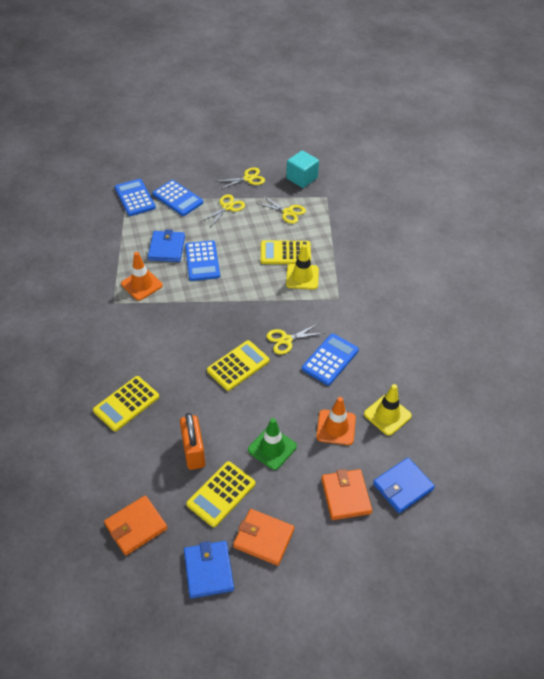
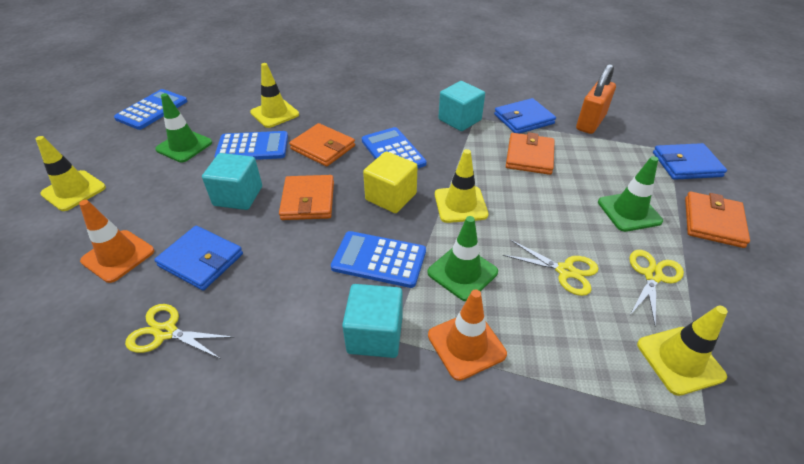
green traffic cone: [248,418,297,470] = 1 -> [155,93,212,162] [427,216,498,301] [598,156,663,232] = 3
orange wallet: [104,495,167,556] [233,509,294,566] [321,469,372,520] = 3 -> [279,175,334,220] [289,123,355,166] [506,132,555,175] [685,192,750,248] = 4
turquoise cube: [286,150,319,188] = 1 -> [202,153,262,210] [342,284,403,358] [438,81,485,131] = 3
yellow calculator: [93,376,159,431] [186,461,255,527] [207,340,270,391] [261,240,311,264] = 4 -> none = 0
yellow cube: none = 0 -> [363,151,418,213] = 1
yellow scissors: [200,194,245,227] [219,167,265,189] [256,196,306,224] [266,323,324,355] = 4 -> [125,304,234,359] [503,240,599,296] [629,250,684,327] = 3
yellow traffic cone: [286,244,319,290] [364,384,412,436] = 2 -> [36,136,106,211] [250,63,299,128] [435,149,489,223] [637,305,728,396] = 4

